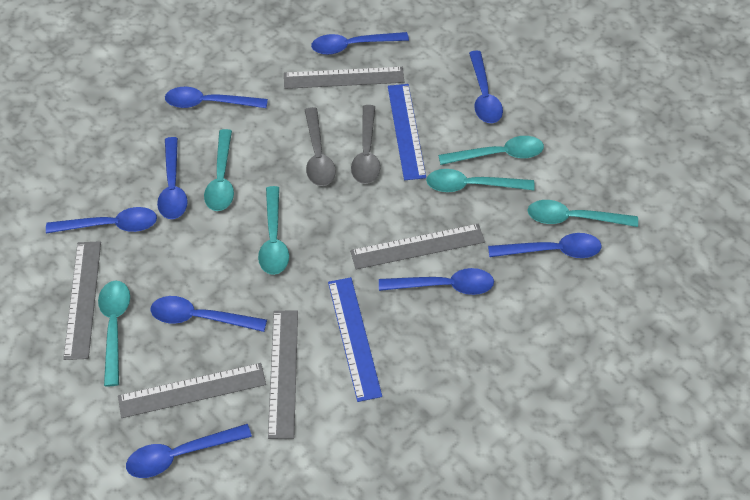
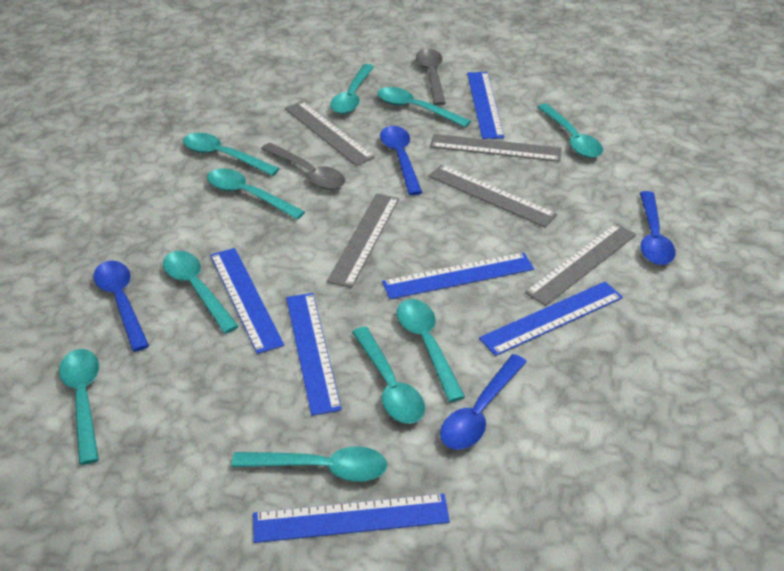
blue ruler: [328,277,382,402] [388,84,426,180] = 2 -> [210,248,284,354] [253,493,450,543] [286,293,342,416] [382,252,534,299] [467,72,504,139] [479,282,623,356] = 6
blue spoon: [46,207,157,234] [126,424,252,478] [151,296,267,332] [157,137,188,219] [165,87,268,108] [311,32,409,55] [379,268,494,295] [469,51,503,123] [488,233,602,258] = 9 -> [93,260,149,352] [380,126,422,195] [440,354,527,450] [640,191,675,265] = 4
turquoise spoon: [98,281,130,386] [204,129,234,211] [258,186,289,275] [426,169,535,192] [438,136,544,165] [527,200,638,227] = 6 -> [59,349,99,465] [163,251,239,334] [183,133,280,176] [207,169,305,220] [231,446,387,482] [330,64,374,114] [352,327,425,424] [377,87,471,127] [397,299,465,402] [538,104,603,158] = 10

